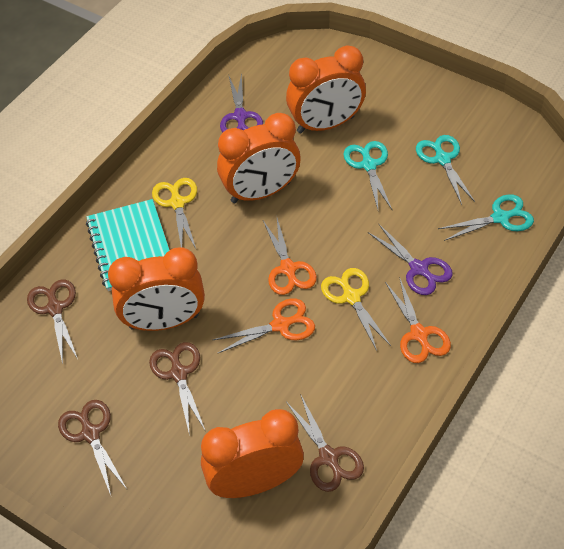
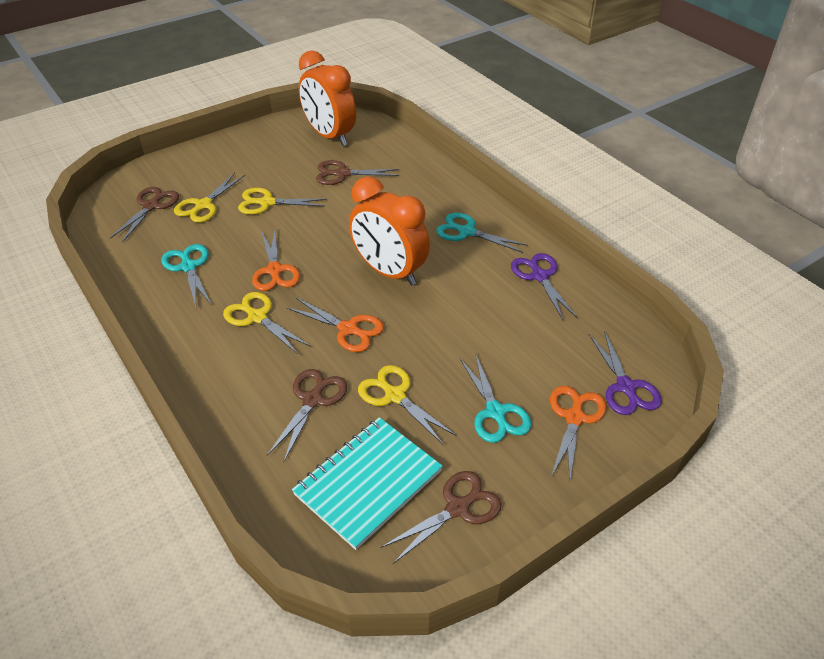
orange clock: [108,247,205,331] [201,409,304,498] [217,113,301,203] [286,45,366,133] = 4 -> [299,51,356,146] [349,176,430,286] = 2
yellow scissors: [152,178,197,249] [321,268,391,351] = 2 -> [174,173,245,223] [223,292,311,354] [238,188,327,215] [358,365,457,445] = 4

